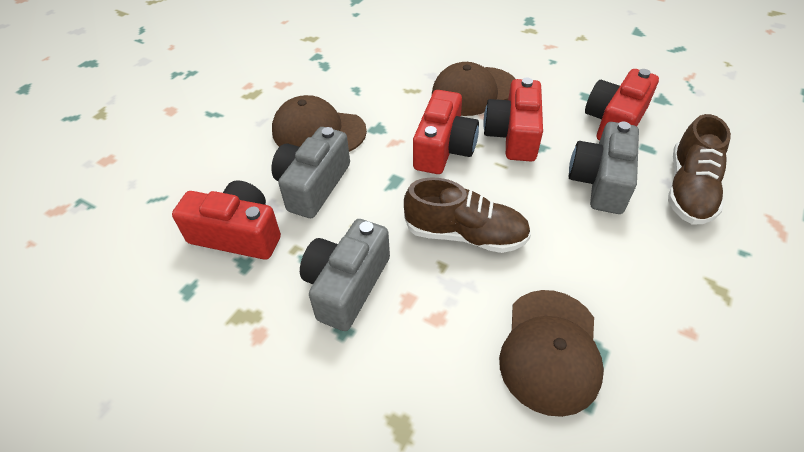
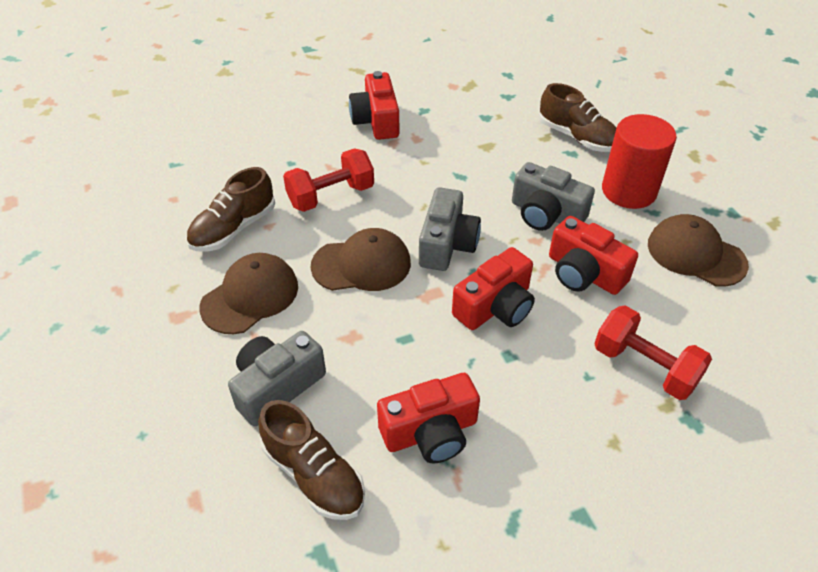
brown shoe: [404,177,531,253] [668,114,731,224] = 2 -> [186,167,275,251] [258,400,365,520] [539,83,616,152] = 3
red cylinder: none = 0 -> [602,114,677,209] = 1
red dumbbell: none = 0 -> [283,148,374,212] [594,305,712,400] = 2

